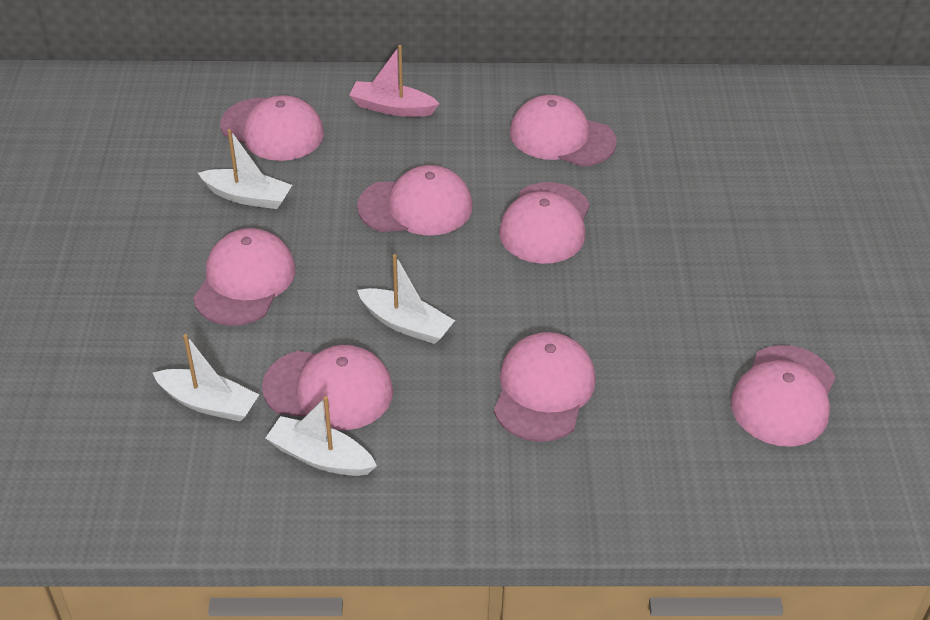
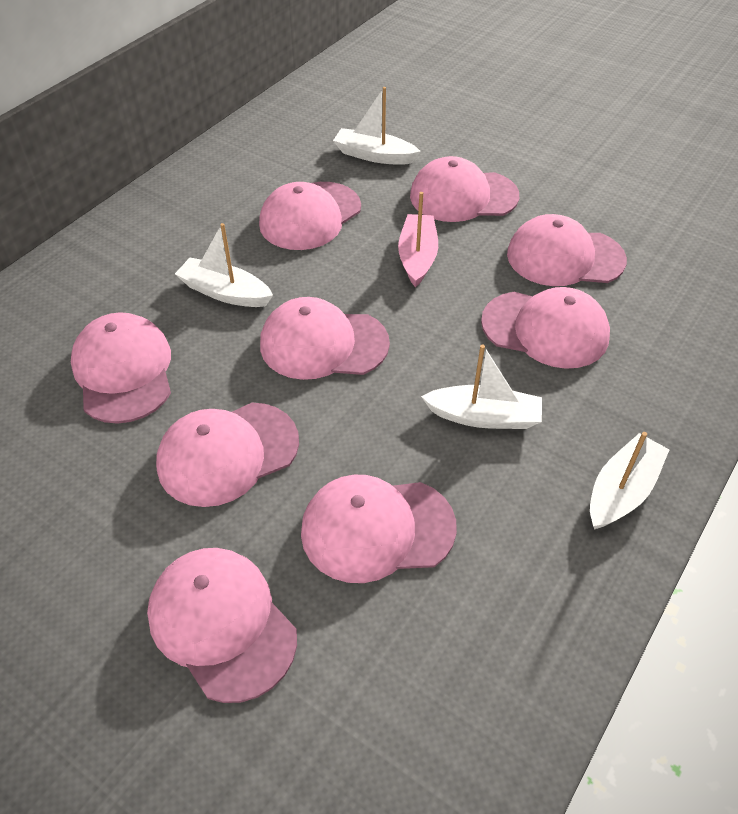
pink cap: [193,228,295,326] [220,95,324,161] [262,345,393,430] [357,165,472,236] [494,332,596,442] [499,182,590,264] [510,95,617,167] [731,345,835,447] = 8 -> [71,312,171,424] [147,548,297,703] [156,403,299,507] [259,182,361,250] [260,297,390,380] [301,475,457,583] [410,156,519,222] [481,287,610,369] [507,214,627,286] = 9

